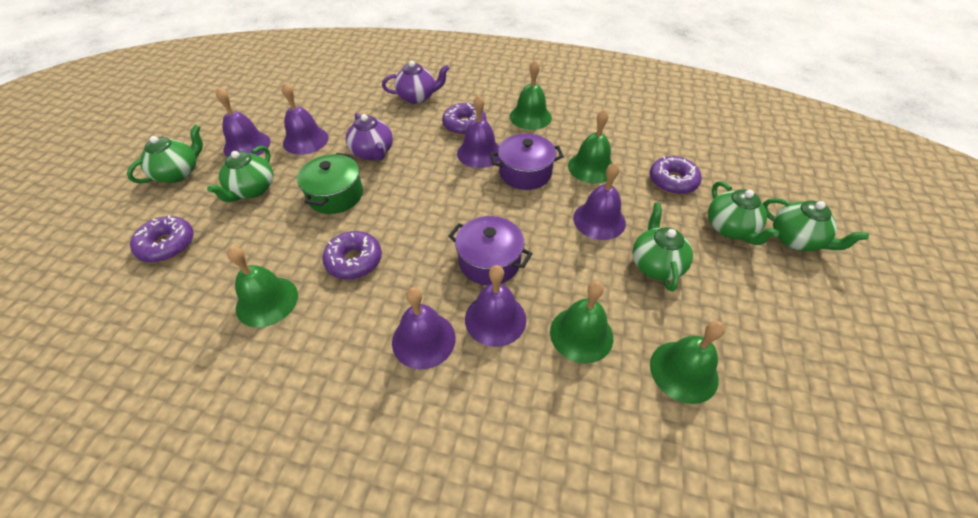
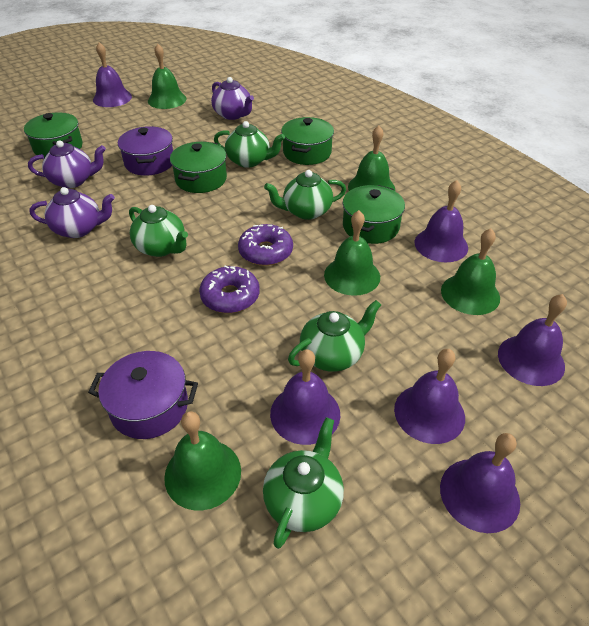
green pot: [297,153,363,214] = 1 -> [24,113,83,158] [170,141,227,193] [281,117,334,165] [343,185,405,244] = 4
purple donut: [130,215,194,263] [322,231,382,280] [442,103,486,135] [649,156,702,195] = 4 -> [199,265,260,313] [238,224,293,266] = 2
purple teapot: [346,113,393,161] [382,61,449,104] = 2 -> [28,140,106,188] [29,187,115,238] [211,77,254,120] = 3

